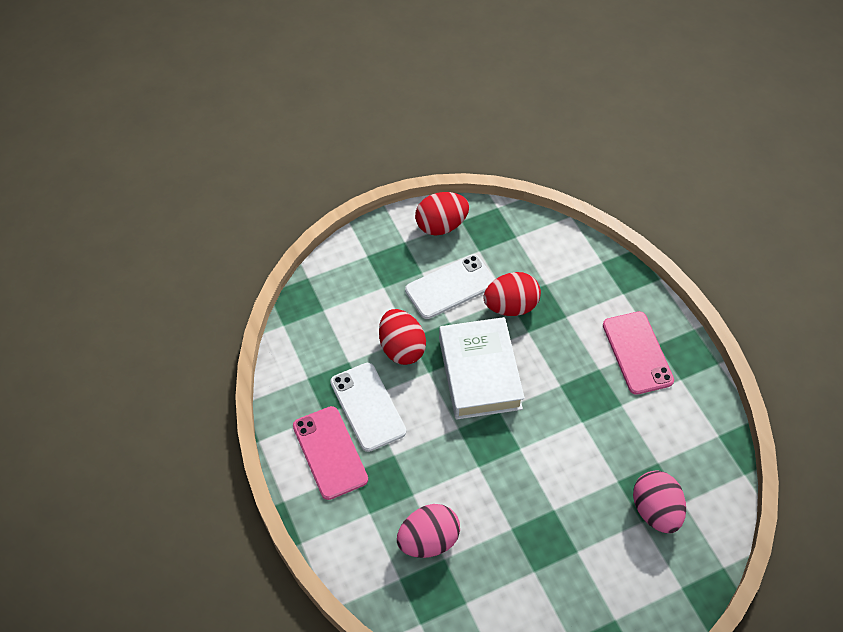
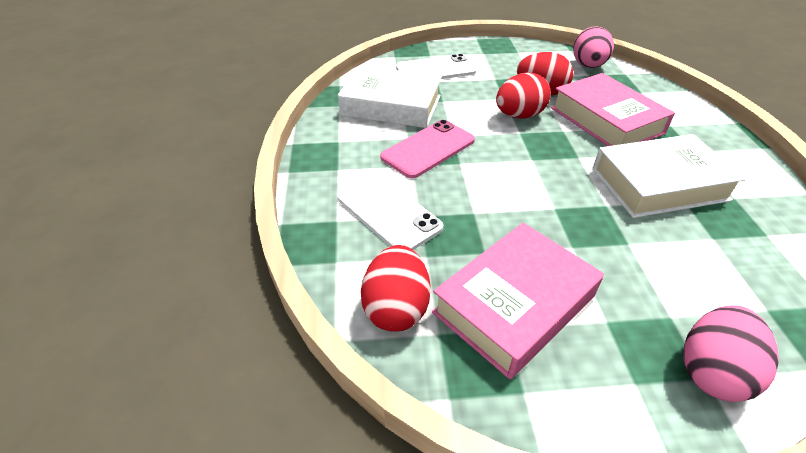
pink book: none = 0 -> [432,222,604,379] [551,73,675,146] = 2
pink phone: [293,406,368,500] [603,311,674,395] = 2 -> [380,120,475,178] = 1
white book: [439,317,525,420] = 1 -> [338,66,442,128] [592,134,746,218] = 2

